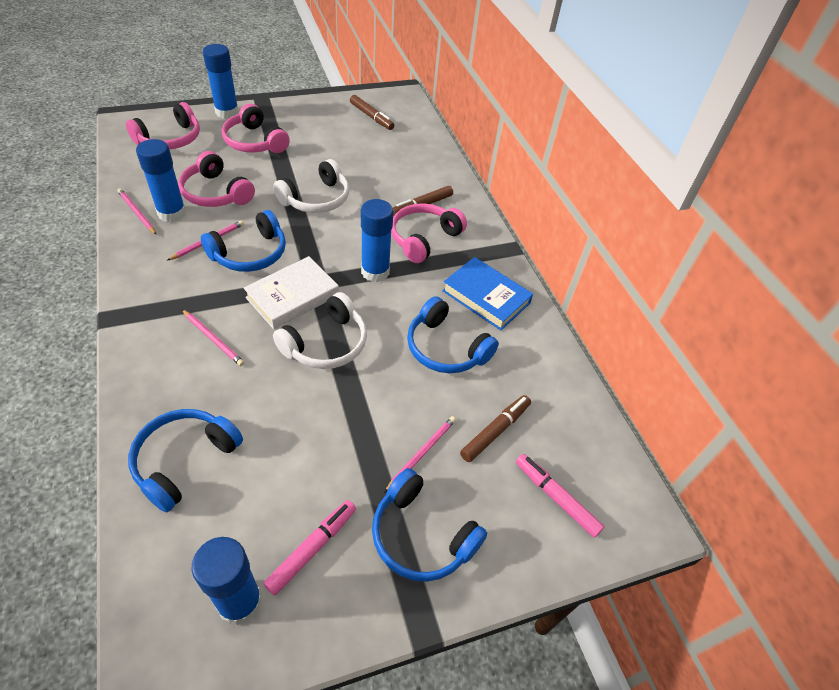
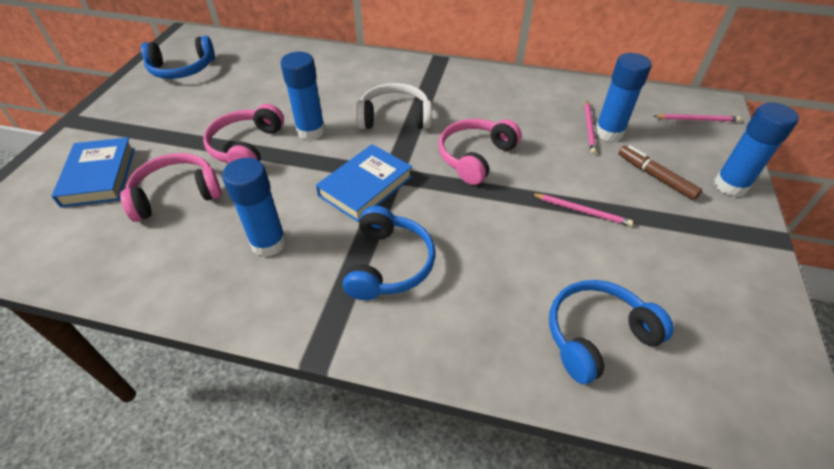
blue book: [442,257,533,330] = 1 -> [52,137,135,207] [316,144,412,222] = 2
blue headphones: [128,409,243,512] [201,210,286,272] [372,468,487,582] [407,296,499,373] = 4 -> [141,36,215,79] [343,206,435,300] [549,280,674,384] = 3
brown marker: [350,95,394,130] [393,186,453,217] [460,395,531,462] = 3 -> [618,145,702,200] = 1
pink headphones: [126,102,200,149] [178,151,255,207] [222,104,290,153] [391,203,467,263] = 4 -> [120,153,222,222] [203,104,284,163] [439,119,521,185] = 3
pink marker: [263,500,356,595] [516,454,604,538] = 2 -> none = 0
pink pencil: [117,189,156,235] [167,220,244,261] [182,309,244,366] [384,416,456,493] = 4 -> [531,193,633,226] [585,100,596,154] [654,114,741,122] = 3
white book: [244,256,339,329] = 1 -> none = 0
white headphones: [273,159,349,213] [273,292,367,369] = 2 -> [356,83,432,129] = 1

